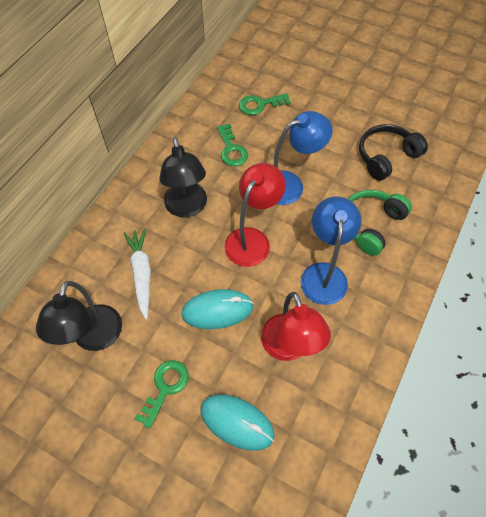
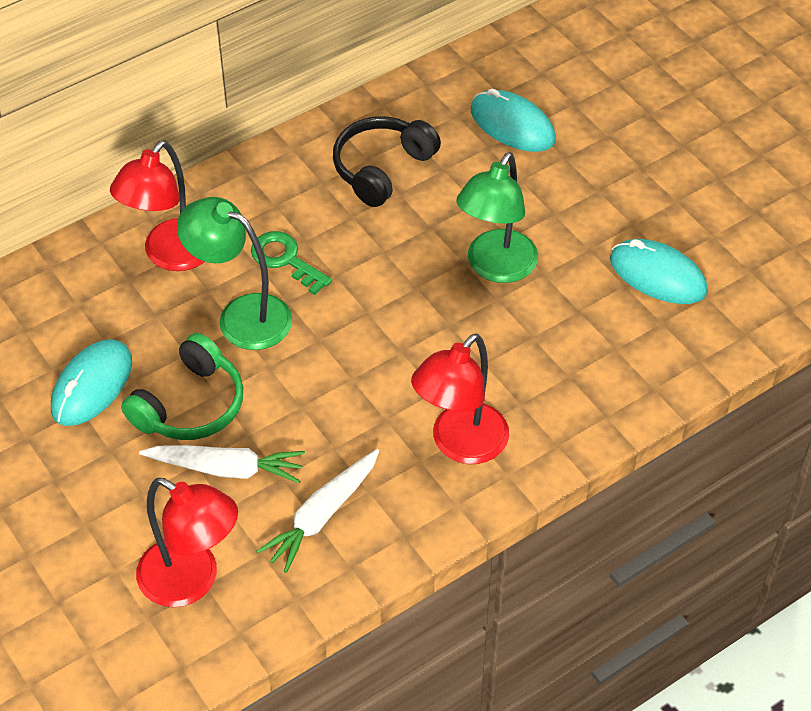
black lamp: [36,281,122,351] [159,137,207,217] = 2 -> none = 0
blue lamp: [274,111,333,205] [301,196,362,305] = 2 -> none = 0
green key: [135,360,189,429] [217,123,248,166] [239,93,291,115] = 3 -> [251,231,332,295] = 1
green lamp: none = 0 -> [177,197,292,350] [456,152,538,283] = 2
red lamp: [224,163,286,267] [261,292,331,361] = 2 -> [110,140,205,271] [136,478,238,607] [411,334,509,464] = 3
turquoise mouse: [181,289,254,329] [200,394,275,451] = 2 -> [51,339,132,426] [471,89,556,152] [610,239,708,304] = 3
white carrot: [124,229,151,320] = 1 -> [139,445,305,483] [256,449,379,573] = 2

